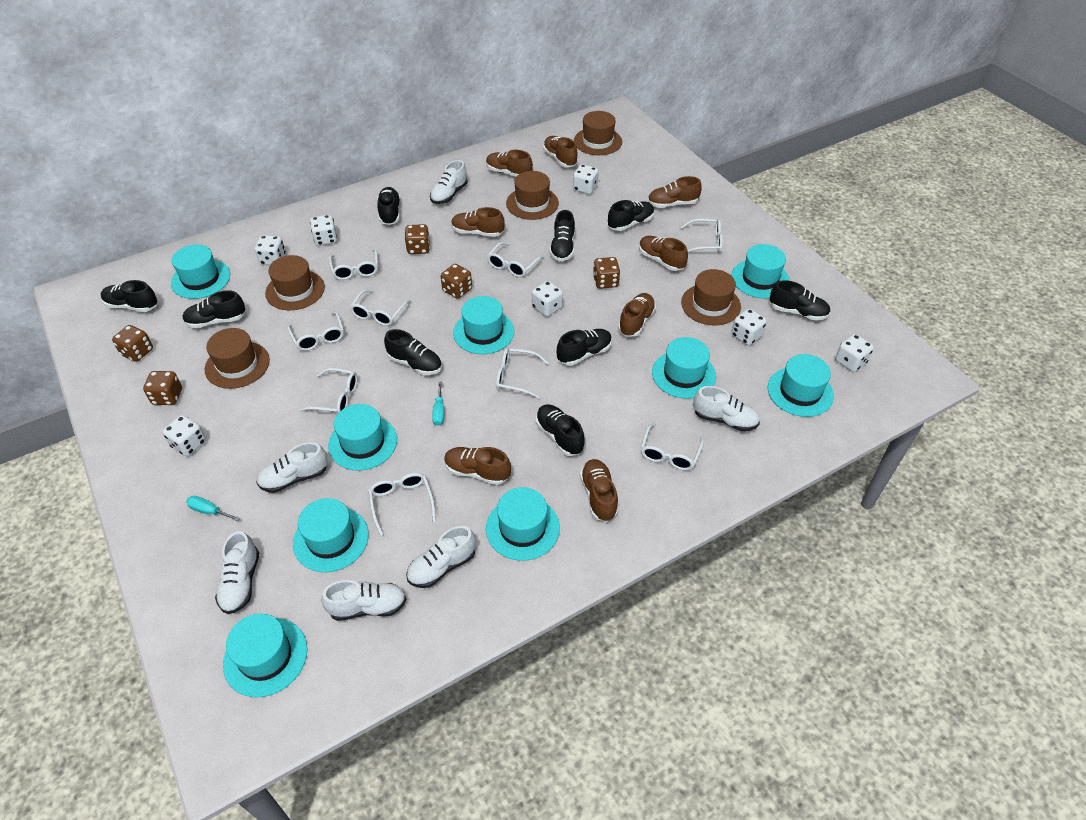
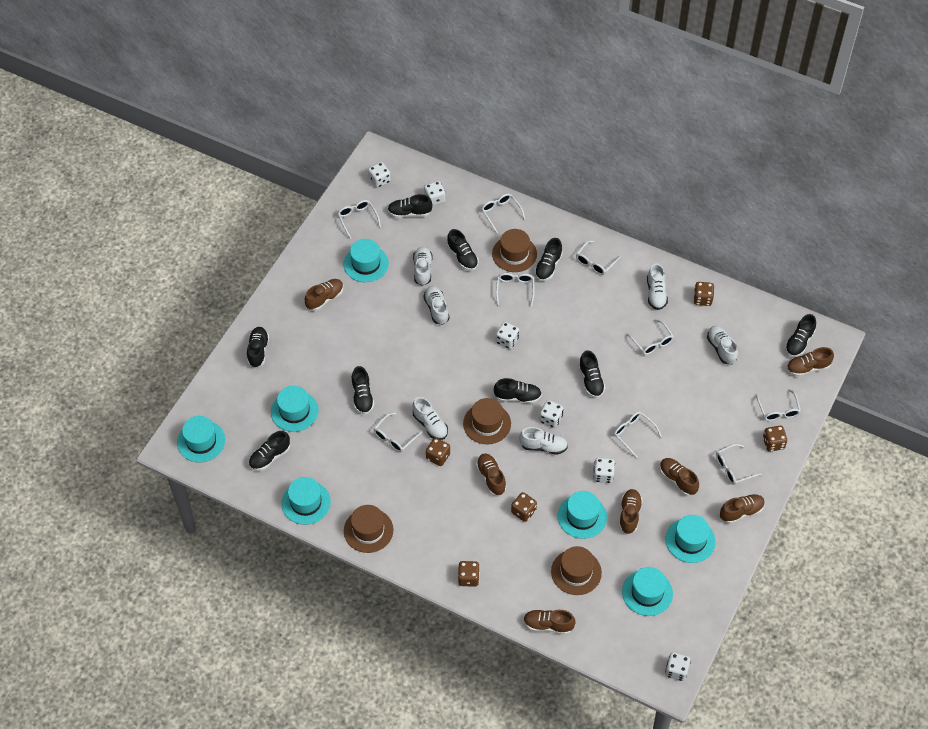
brown hat: [205,328,270,389] [265,255,325,311] [506,171,559,220] [574,111,622,155] [681,269,741,326] = 5 -> [344,505,393,553] [463,398,511,444] [492,229,537,272] [551,546,602,595] = 4
brown shoe: [444,447,511,485] [451,207,505,237] [486,150,533,177] [543,136,578,167] [580,459,618,522] [618,293,656,337] [639,236,688,271] [648,176,702,208] = 8 -> [305,279,344,311] [476,453,506,495] [523,610,576,635] [619,489,643,534] [659,458,699,496] [720,494,765,524] [786,347,834,376] = 7
turquoise hat: [171,244,230,299] [223,614,308,697] [293,498,369,572] [328,404,397,471] [453,296,514,354] [486,487,560,561] [652,337,716,399] [731,244,790,298] [768,354,834,417] = 9 -> [177,416,225,462] [271,386,319,432] [281,477,331,525] [344,239,389,282] [557,491,607,539] [622,567,673,616] [666,515,716,563] = 7
turquoise screwdriver: [186,496,240,521] [432,382,444,426] = 2 -> none = 0
white dice: [163,415,206,456] [255,235,286,265] [310,215,337,246] [532,281,563,317] [573,164,599,194] [731,309,767,345] [835,334,874,372] = 7 -> [368,162,391,188] [424,181,445,206] [496,322,519,349] [539,400,563,428] [593,458,615,483] [665,652,691,681] = 6

